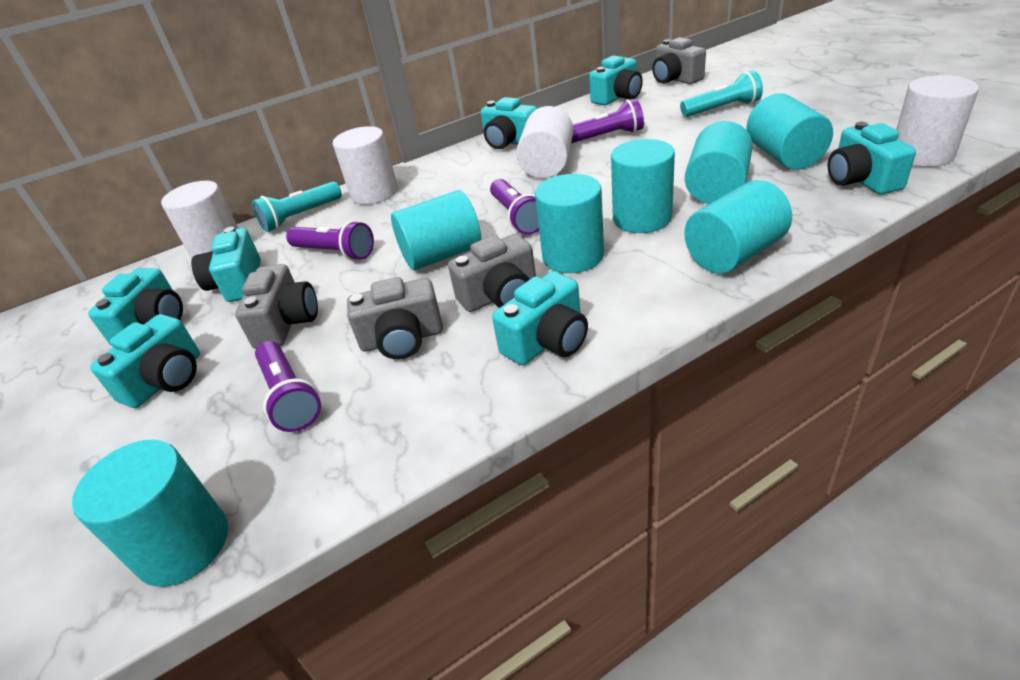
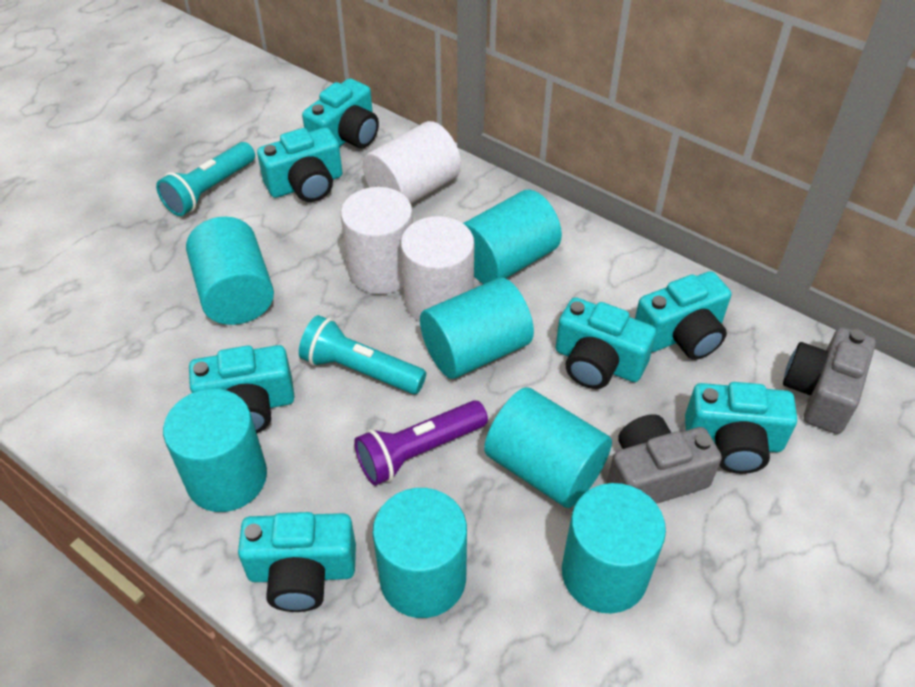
grey camera: [235,264,318,349] [347,277,443,359] [448,234,536,312] [652,37,706,84] = 4 -> [607,414,722,504] [783,327,876,434] = 2
purple flashlight: [255,341,321,432] [286,221,374,261] [490,179,539,235] [571,99,644,143] = 4 -> [354,400,488,486] = 1
white cylinder: [161,181,238,259] [333,126,398,205] [516,106,573,178] [896,75,979,167] = 4 -> [341,187,413,294] [363,121,461,204] [401,216,475,322] = 3

